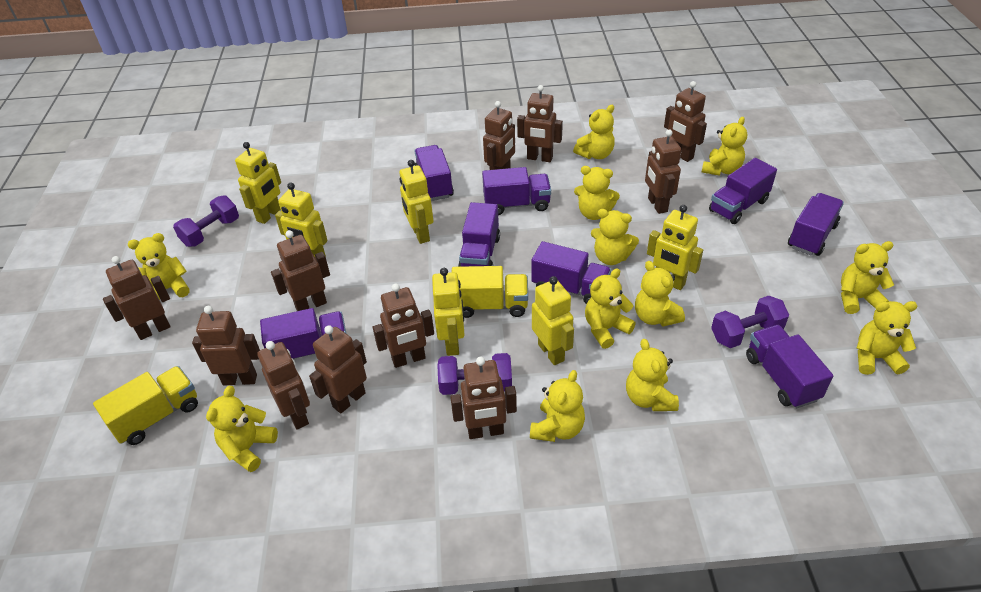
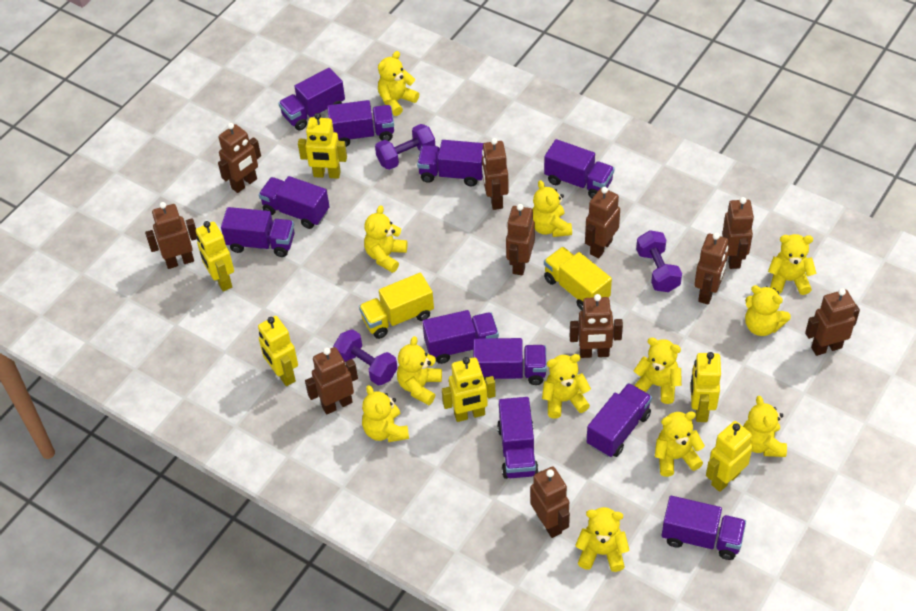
purple truck: [260,308,347,359] [414,145,454,201] [458,202,500,267] [482,167,551,215] [531,241,611,304] [709,158,777,224] [746,325,833,408] [788,193,844,256] = 8 -> [221,207,294,257] [259,176,330,229] [278,68,345,130] [327,100,394,147] [417,140,483,186] [422,310,499,364] [473,338,547,385] [497,397,539,479] [544,139,615,198] [587,383,652,457] [662,496,746,560] = 11

